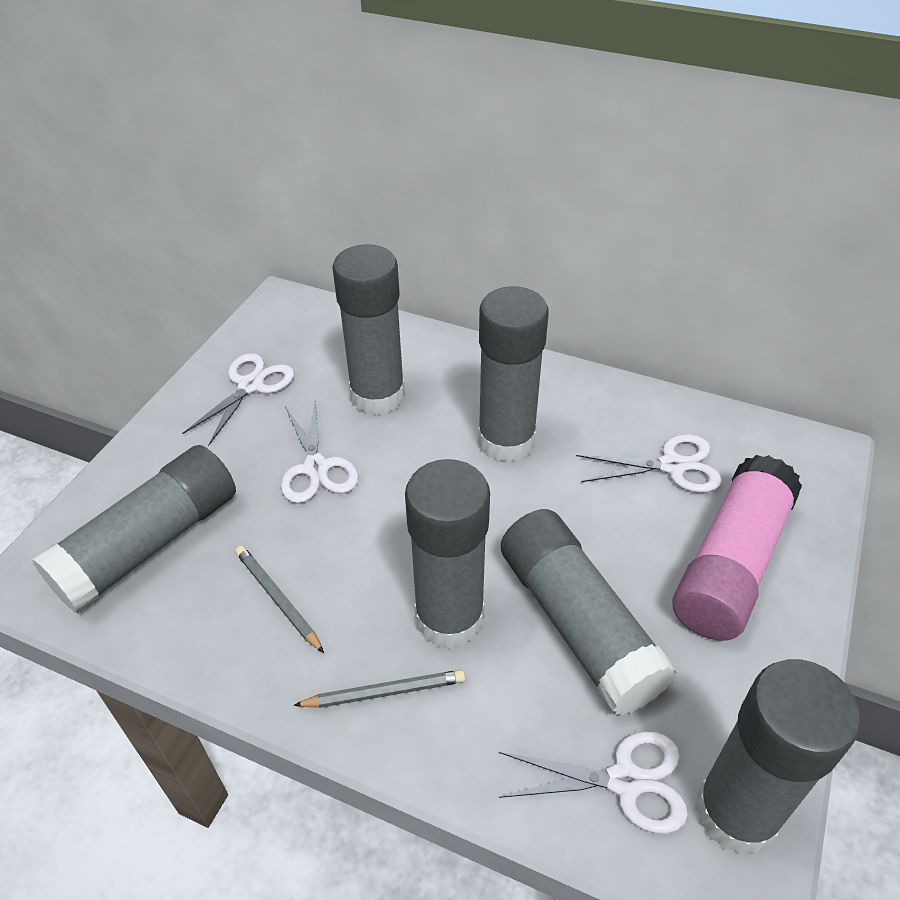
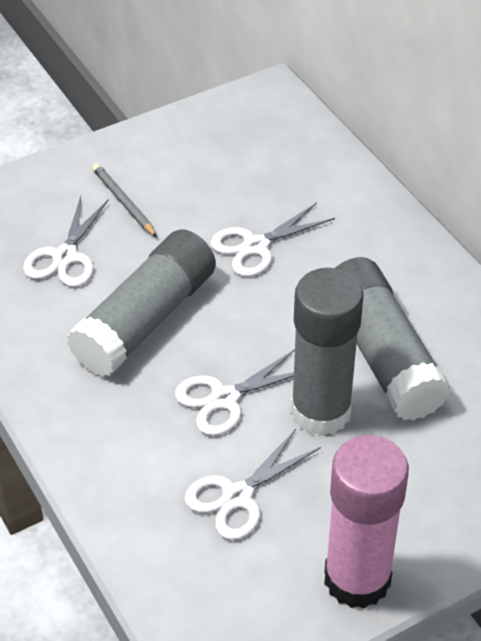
grey glue stick: [32,445,236,613] [332,244,405,415] [405,459,490,649] [478,286,549,462] [501,509,677,716] [695,659,860,855] = 6 -> [67,230,216,377] [291,268,364,436] [335,257,451,421] = 3
grey pencil: [235,546,324,653] [293,670,465,708] = 2 -> [92,163,157,237] = 1

